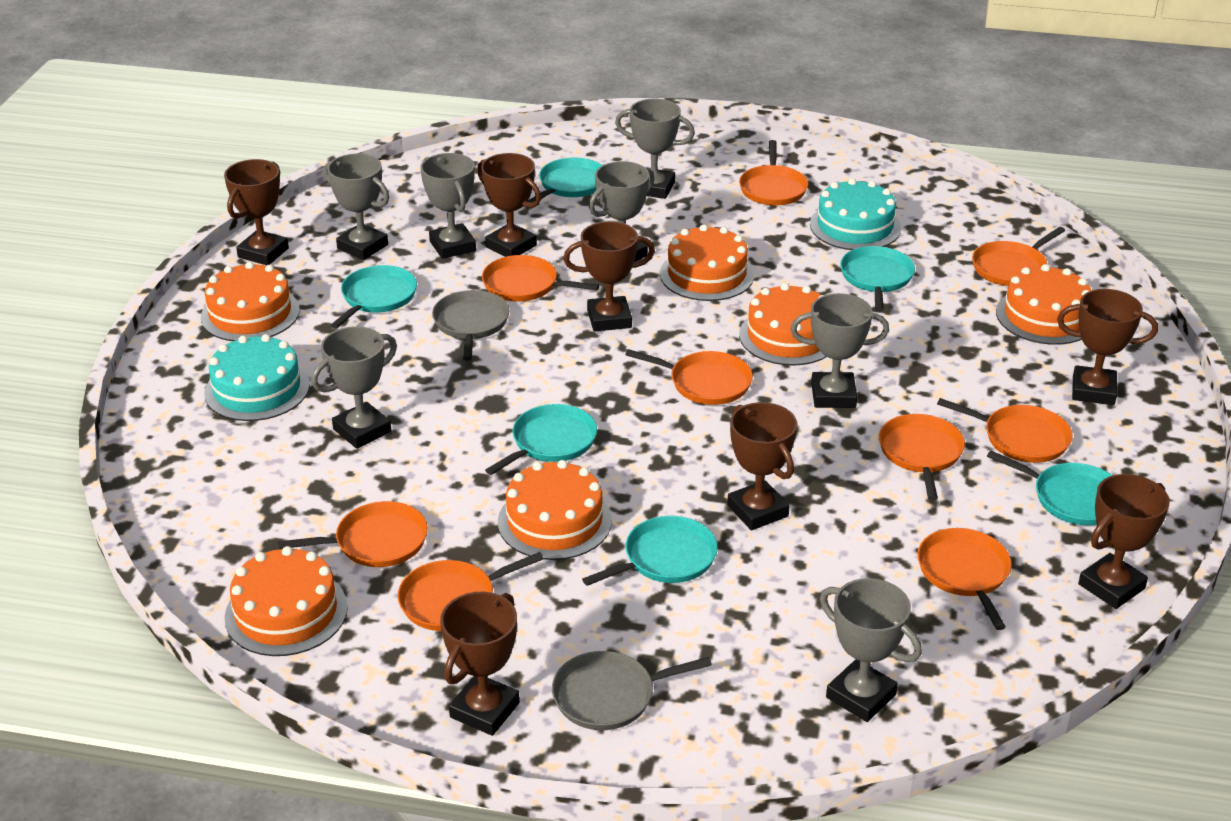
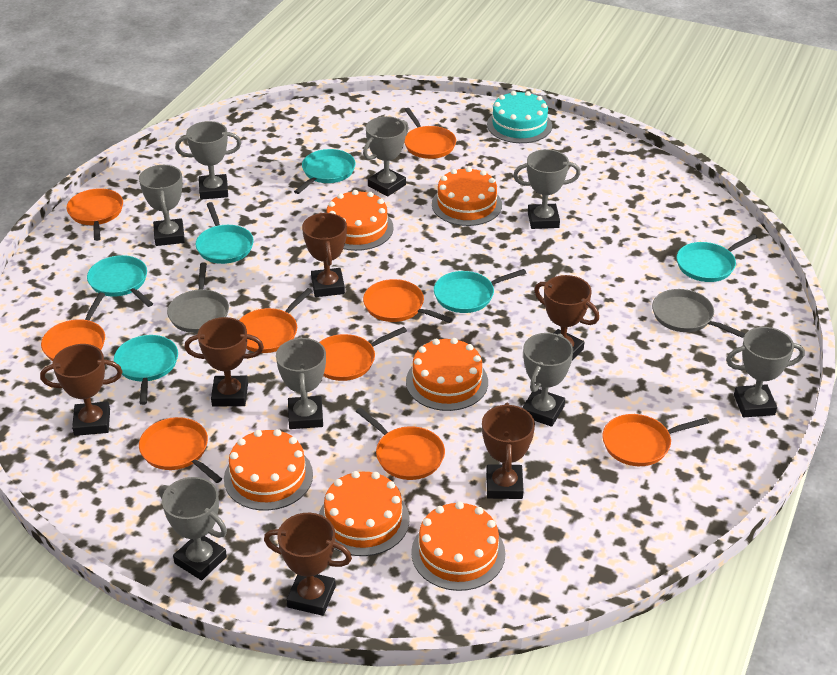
brown trophy: [224,159,289,265] [440,592,520,736] [477,153,541,257] [563,221,655,332] [727,402,797,530] [1057,289,1158,405] [1078,474,1170,609] = 7 -> [40,344,123,436] [184,317,264,406] [264,513,352,616] [302,213,347,297] [482,403,535,499] [534,275,599,360] = 6
grey trophy: [311,326,397,449] [324,153,389,260] [421,153,476,259] [589,161,655,262] [615,99,695,199] [791,293,889,408] [820,578,922,722] = 7 -> [139,165,185,246] [159,477,227,580] [175,121,241,200] [276,336,326,429] [363,116,409,196] [513,149,580,229] [522,333,573,427] [726,327,805,417] = 8
turquoise cake: [204,334,310,421] [810,178,901,250] = 2 -> [487,91,552,143] = 1

